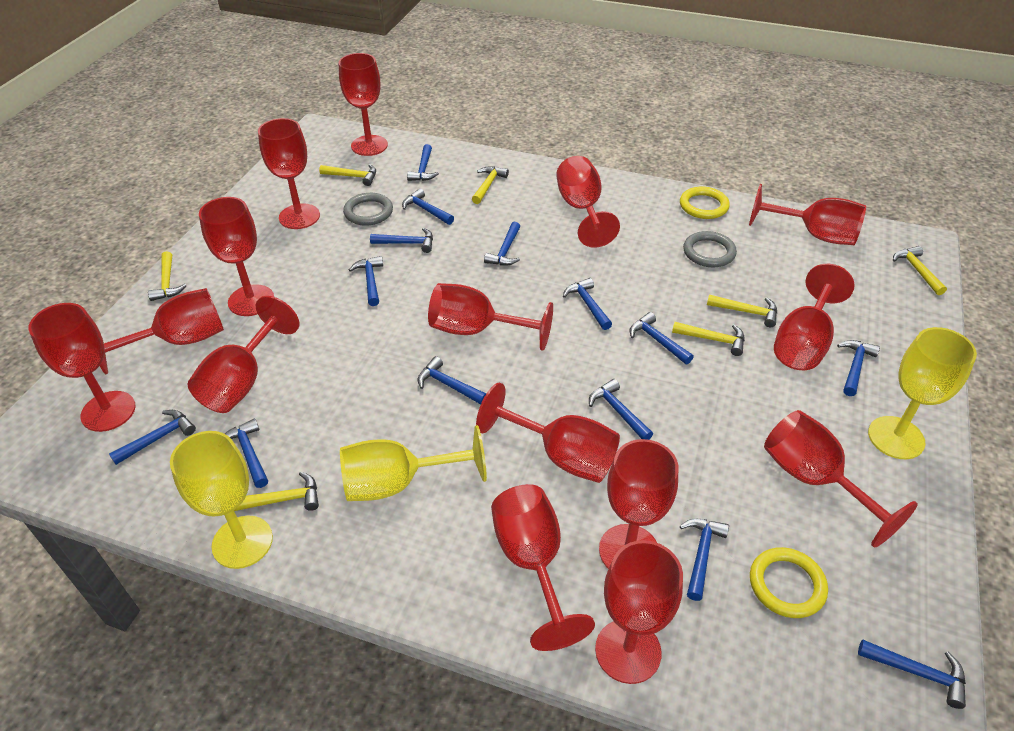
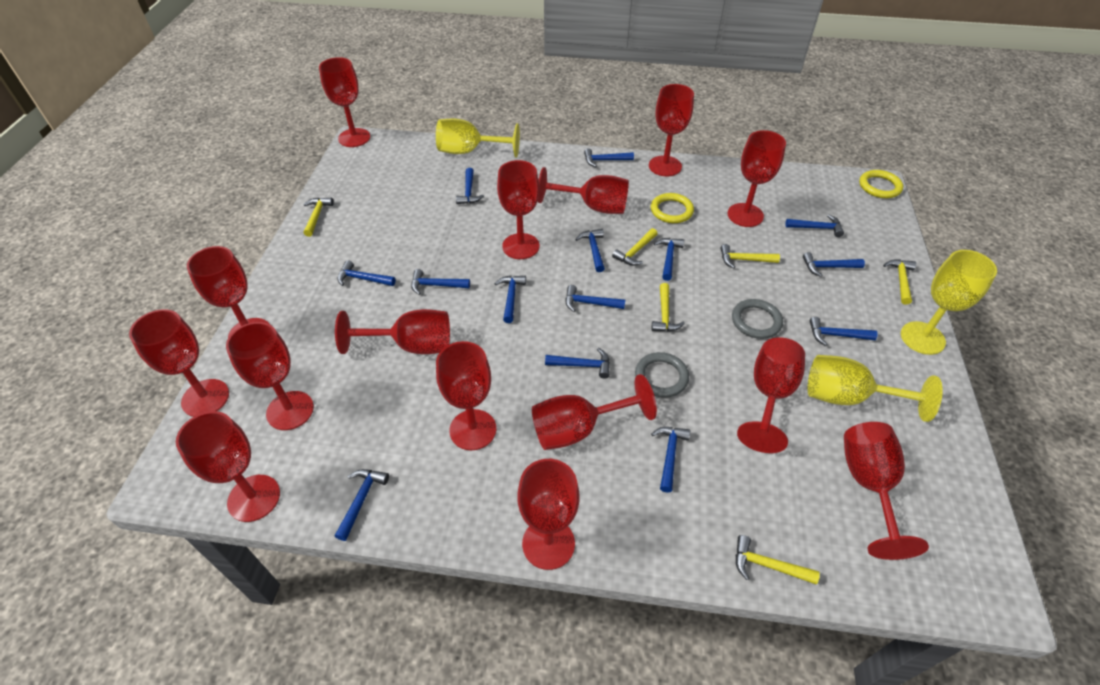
yellow hammer: [148,251,187,301] [234,472,319,511] [319,164,376,186] [472,167,509,204] [672,322,745,356] [707,295,777,327] [893,246,947,295] = 7 -> [303,198,334,237] [612,228,657,265] [651,283,685,331] [720,244,780,269] [736,535,820,584] [883,259,916,305] = 6

